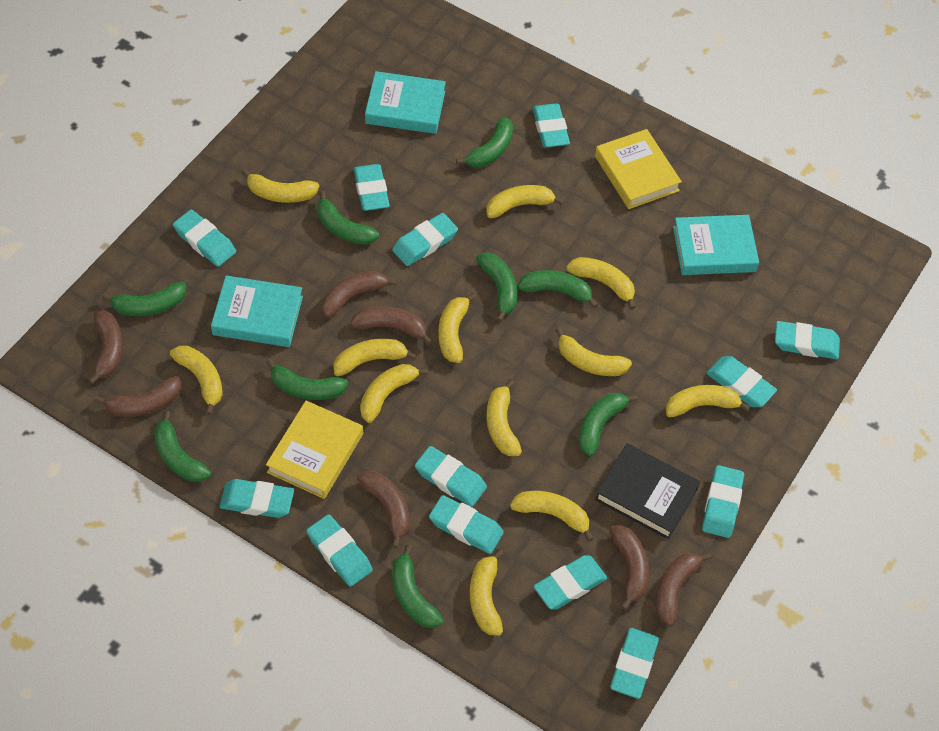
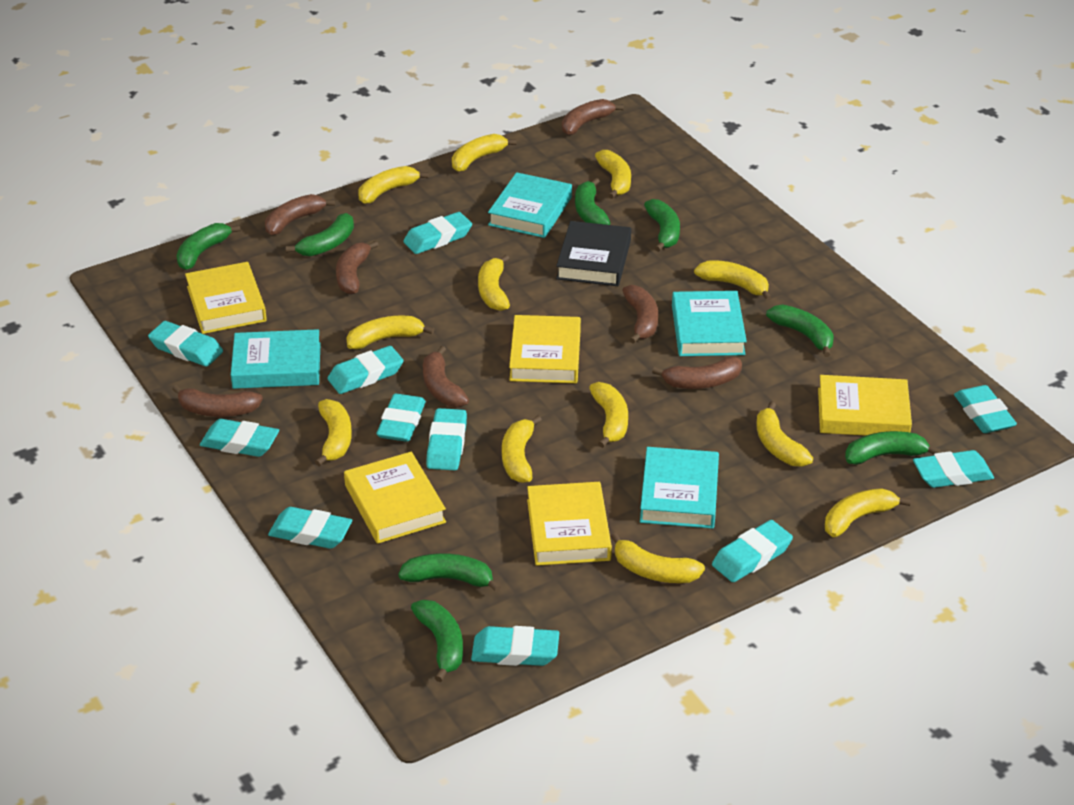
green banana: [102,282,186,316] [154,411,211,482] [266,359,348,400] [317,191,379,245] [392,545,444,628] [456,116,513,167] [476,253,517,322] [518,270,598,308] [579,393,638,456] = 9 -> [177,223,241,270] [286,213,354,256] [398,553,501,592] [411,600,463,682] [575,178,610,225] [644,199,680,252] [766,304,834,357] [845,431,940,465] = 8
turquoise book: [211,275,303,347] [365,71,446,134] [673,215,759,275] = 3 -> [231,329,321,389] [488,172,572,238] [640,447,719,529] [672,291,747,356] = 4
turquoise eraser: [173,210,236,267] [220,479,294,518] [306,514,373,587] [353,164,390,211] [392,213,458,266] [415,446,487,507] [429,495,504,554] [532,103,570,148] [534,555,607,609] [610,628,659,699] [702,465,744,538] [706,356,777,407] [775,321,840,359] = 13 -> [148,321,223,367] [200,419,279,457] [268,507,352,549] [328,346,404,394] [376,394,426,442] [403,212,472,254] [426,408,467,470] [471,626,559,666] [712,520,793,582] [913,450,994,488] [954,385,1017,433] = 11
yellow book: [266,401,363,499] [595,129,682,209] = 2 -> [185,262,267,334] [344,452,446,544] [509,315,581,383] [527,482,612,566] [818,375,912,436] = 5

